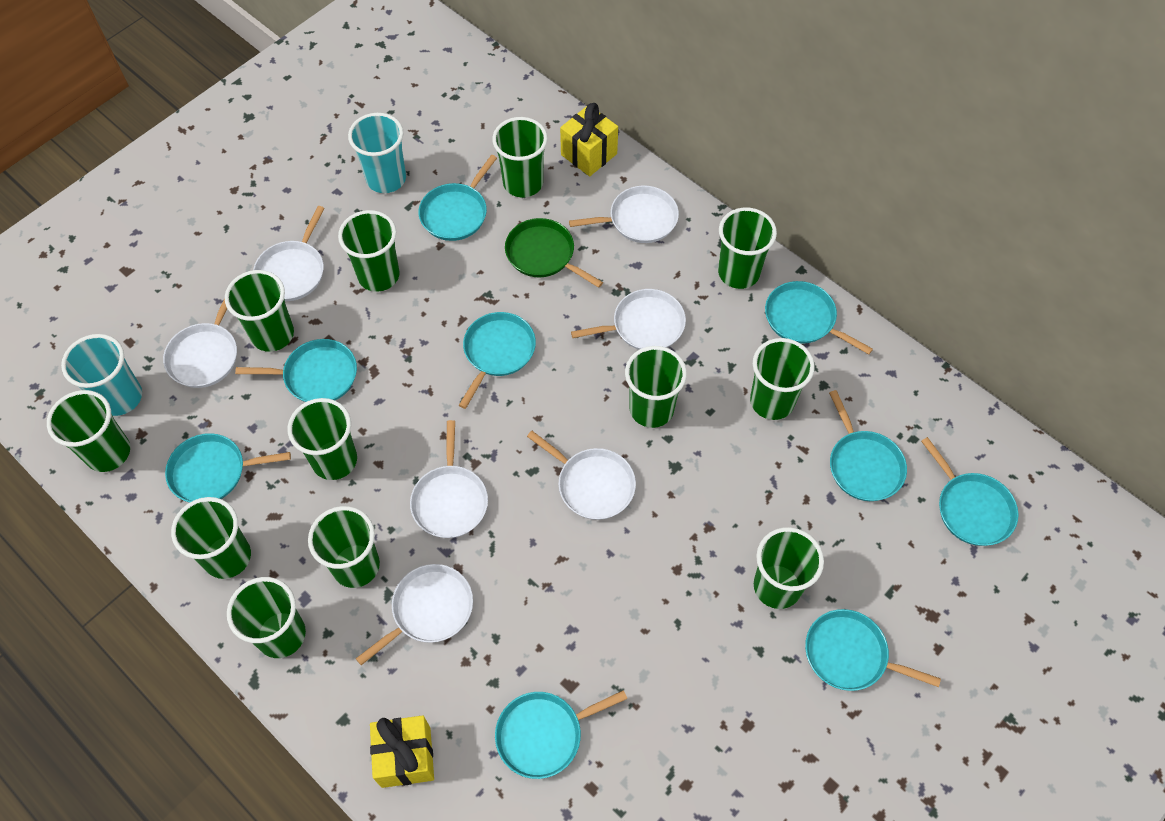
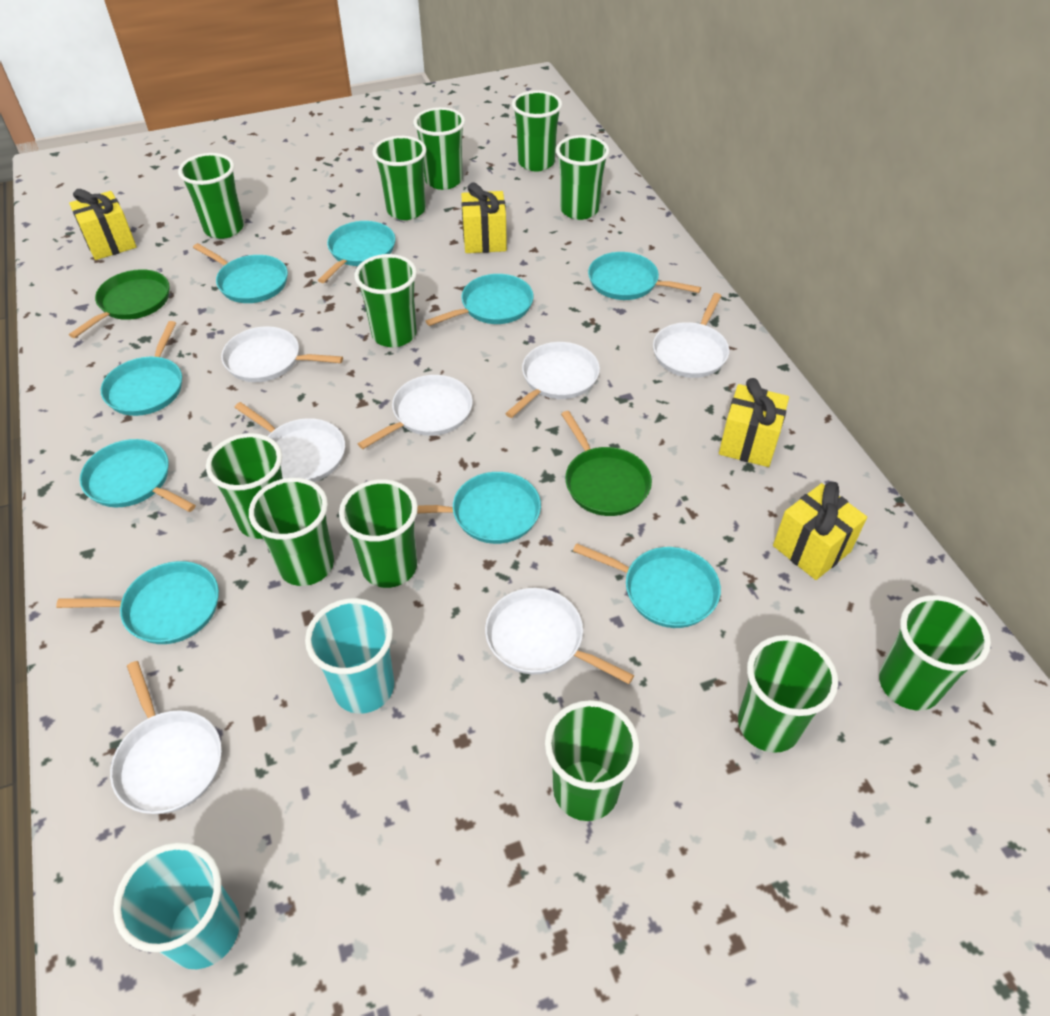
green pan: [505,218,603,288] = 1 -> [69,269,170,338] [561,411,652,516] = 2
yellow gift: [370,715,434,788] [560,103,618,176] = 2 -> [69,189,137,260] [461,182,507,253] [719,378,789,467] [773,482,867,580] = 4

